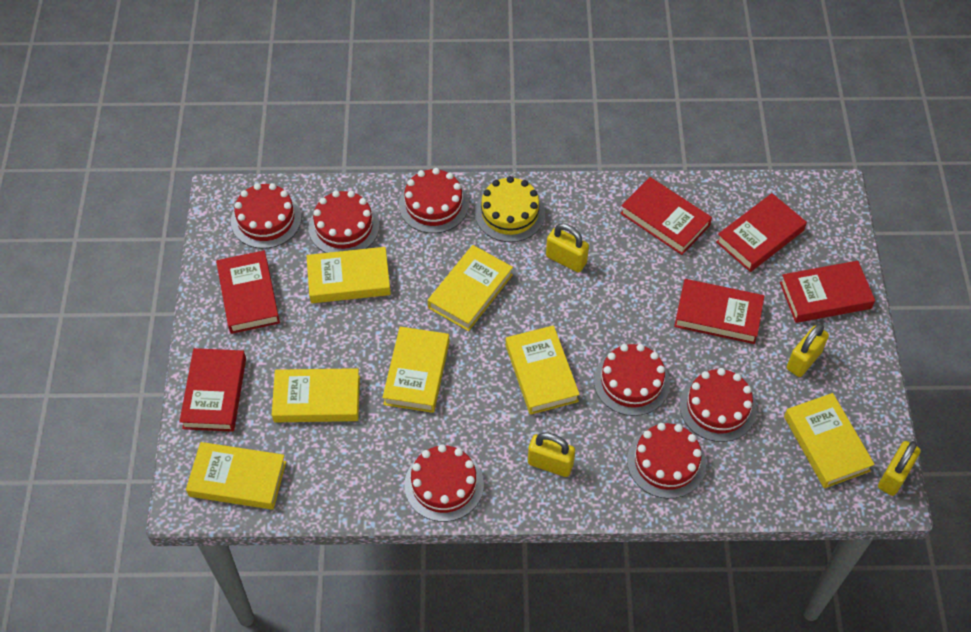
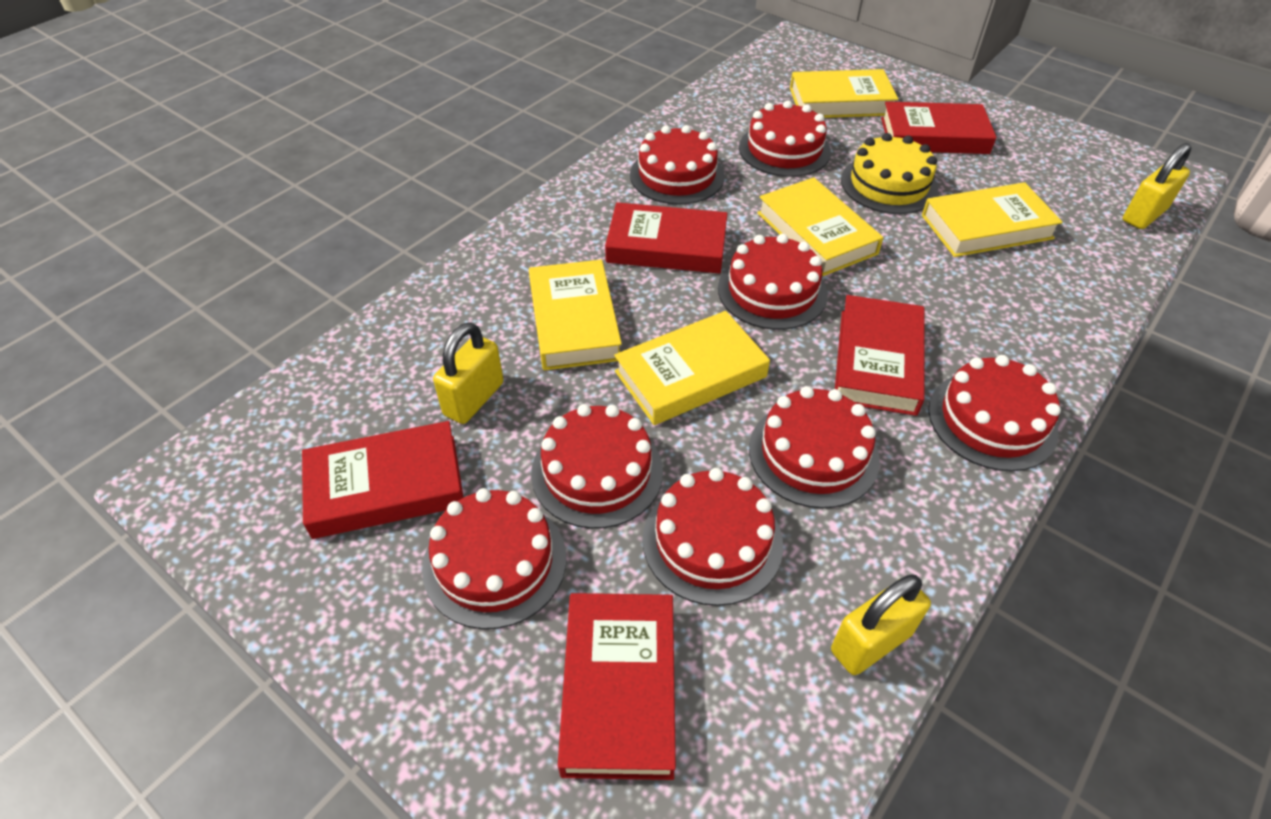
red book: [179,348,246,432] [216,250,280,334] [620,177,712,255] [674,279,764,344] [716,193,807,272] [780,261,875,323] = 6 -> [302,421,464,539] [558,593,676,780] [605,202,728,274] [835,295,925,416] [881,101,997,154] = 5
red cake: [231,183,302,249] [309,191,380,253] [399,168,469,233] [404,444,484,522] [594,344,670,416] [627,423,706,499] [679,368,757,442] = 7 -> [422,488,566,629] [531,404,663,529] [630,125,725,205] [643,468,783,606] [718,234,828,330] [739,100,831,177] [749,386,880,509] [928,355,1061,471] = 8
yellow book: [186,442,286,510] [272,368,360,422] [306,247,391,303] [382,327,450,413] [428,245,513,331] [506,325,580,415] [784,393,875,488] = 7 -> [529,260,622,371] [614,311,770,425] [757,177,883,276] [790,69,898,118] [922,182,1063,257] = 5
yellow padlock: [528,433,575,477] [546,223,589,273] [787,324,829,377] [878,441,921,496] = 4 -> [433,322,504,424] [831,574,931,675] [1122,143,1192,229] = 3

